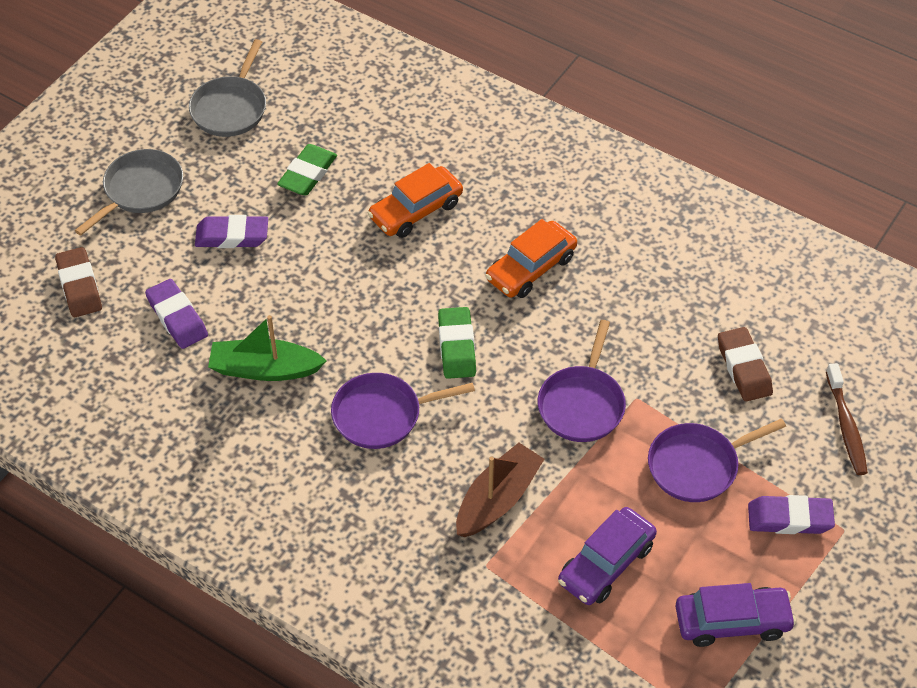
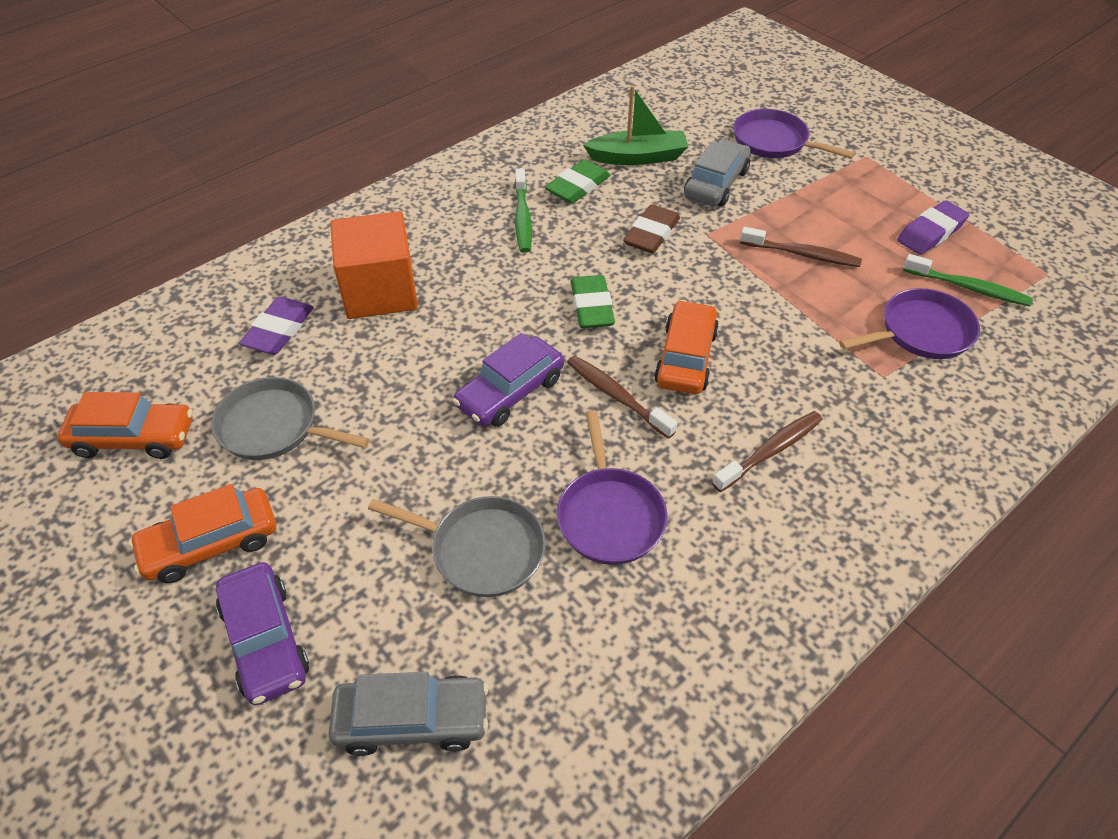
brown boat: [456,443,544,537] = 1 -> none = 0
brown eraser: [55,247,102,317] [718,327,773,402] = 2 -> [623,204,680,254] = 1
brown toothbrush: [826,363,868,475] = 1 -> [567,355,677,439] [712,411,823,492] [740,227,862,267] = 3
green toothbrush: none = 0 -> [515,168,532,253] [903,254,1033,307] = 2
grey car: none = 0 -> [328,672,488,756] [684,139,751,207] = 2
orange car: [368,163,463,238] [485,219,577,298] = 2 -> [57,392,193,459] [129,484,276,583] [654,300,719,394] = 3
orange cube: none = 0 -> [330,211,418,319] = 1
purple eraser: [145,279,208,349] [195,215,268,248] [748,495,835,534] = 3 -> [239,297,314,354] [897,200,969,255] = 2

